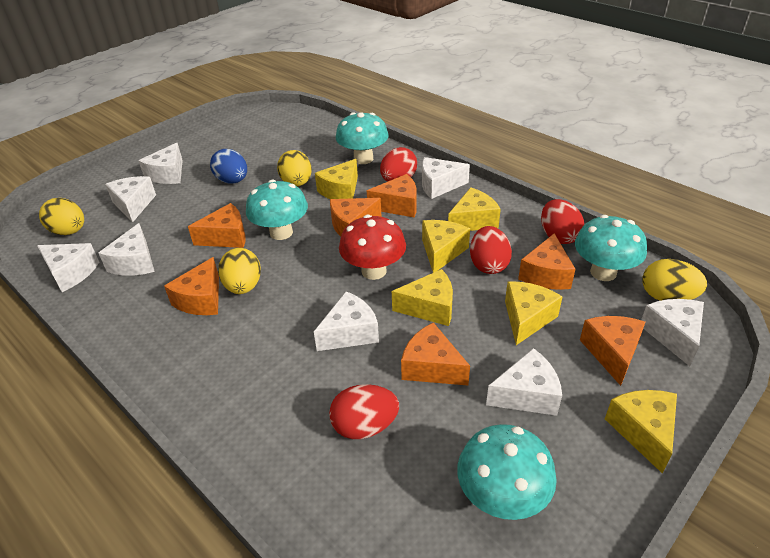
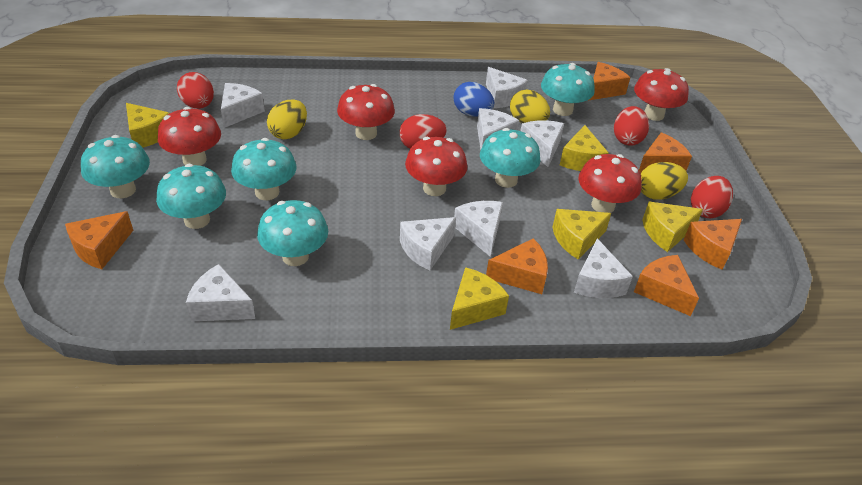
orange cheese: [164,257,219,315] [188,203,245,248] [330,198,381,236] [367,174,417,217] [401,322,470,385] [518,233,575,290] [580,316,646,386] = 7 -> [65,211,133,269] [486,238,548,294] [588,62,630,101] [634,255,699,316] [639,132,692,173] [684,219,742,270] = 6
red mushroom: [339,215,406,280] = 1 -> [158,107,221,166] [337,84,395,140] [405,137,468,196] [578,154,642,213] [634,68,689,121] = 5
turquoise mushroom: [246,180,308,240] [336,112,389,164] [457,424,557,520] [575,215,647,281] = 4 -> [81,135,150,199] [156,164,226,229] [231,138,297,200] [257,200,328,266] [480,128,541,188] [541,63,595,116] = 6
yellow cheese: [315,159,358,199] [392,269,453,326] [422,220,470,273] [448,187,501,231] [505,282,563,345] [605,390,677,473] = 6 -> [126,103,170,147] [450,267,509,330] [553,209,611,259] [560,125,609,171] [642,202,703,252] = 5
yellow egg: [39,198,84,235] [218,248,261,294] [277,150,312,186] [643,259,707,301] = 4 -> [267,99,307,139] [510,90,550,123] [641,162,688,200] = 3

